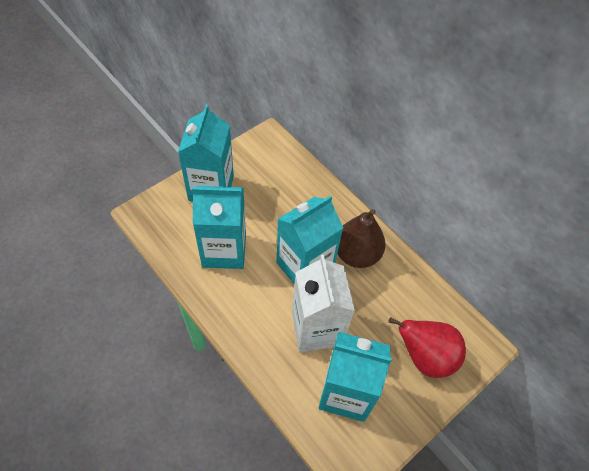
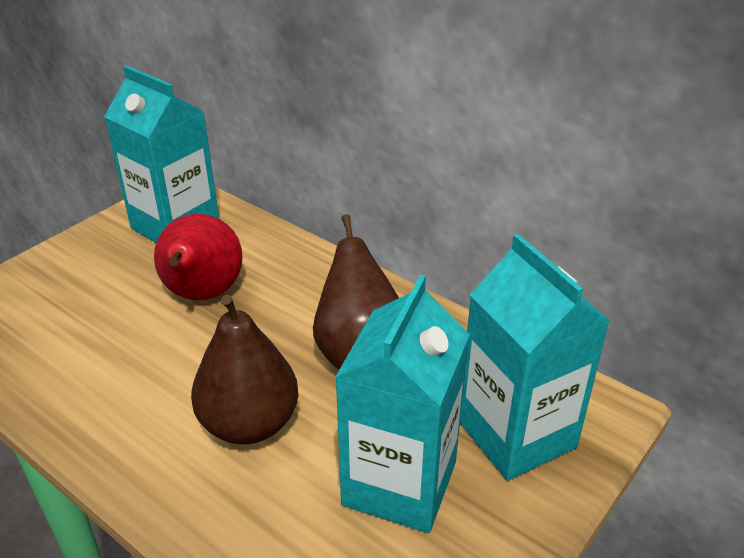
brown pear: [337,209,386,268] = 1 -> [191,295,298,444] [313,214,399,370] = 2
turquoise carton: [178,105,234,201] [192,186,246,269] [277,195,343,285] [319,332,392,422] = 4 -> [104,65,219,243] [335,275,470,533] [460,234,610,481] = 3
white carton: [292,255,355,352] = 1 -> none = 0

